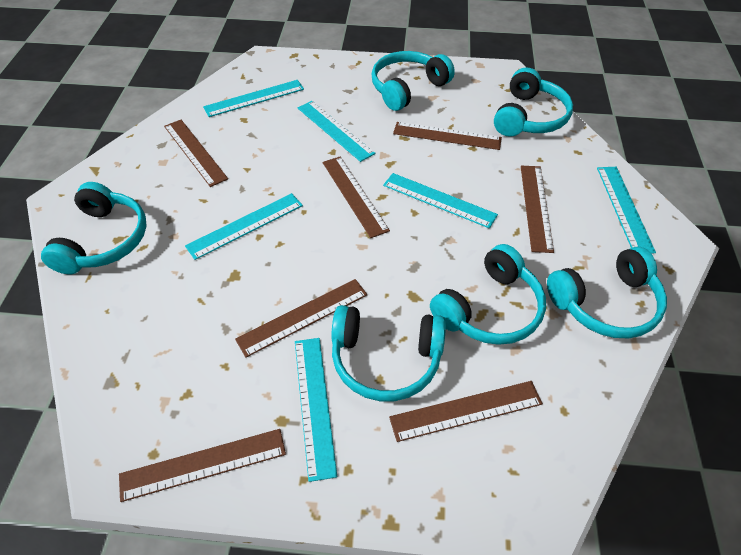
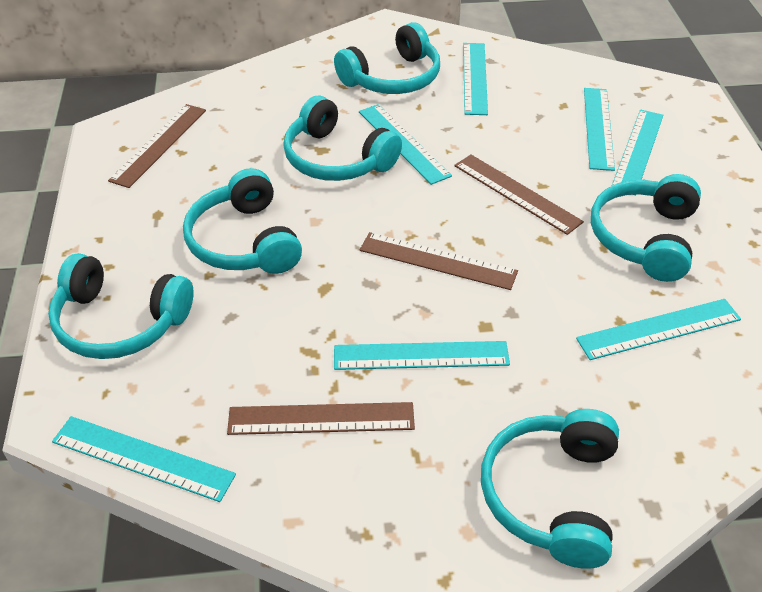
brown ruler: [119,429,286,502] [164,120,228,187] [235,279,367,357] [323,157,390,238] [389,381,543,442] [393,122,502,150] [521,166,554,253] = 7 -> [108,104,206,188] [227,402,415,435] [360,232,518,290] [454,155,584,235] = 4
turquoise ruler: [185,193,303,260] [203,80,304,117] [295,338,337,482] [298,101,375,162] [383,173,498,228] [597,167,656,254] = 6 -> [52,416,236,502] [334,341,510,370] [359,104,452,185] [463,43,488,115] [576,299,741,360] [584,88,615,171] [612,110,663,186] = 7

